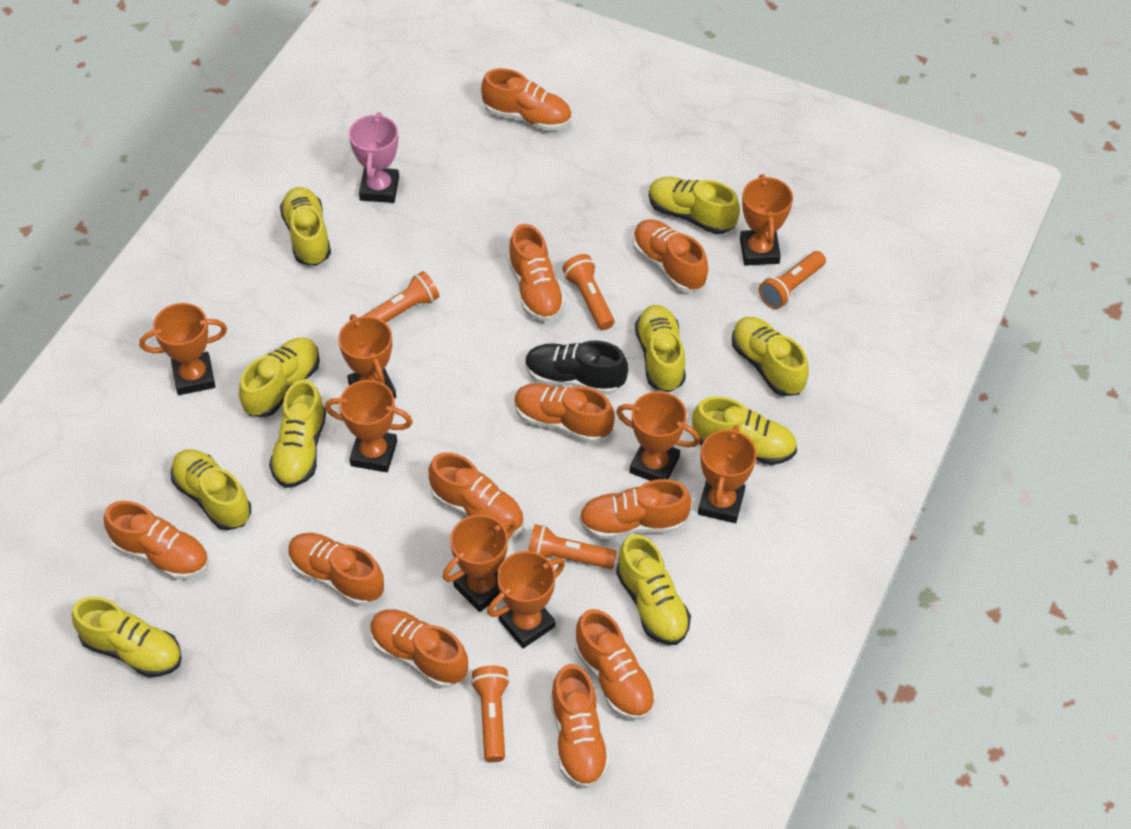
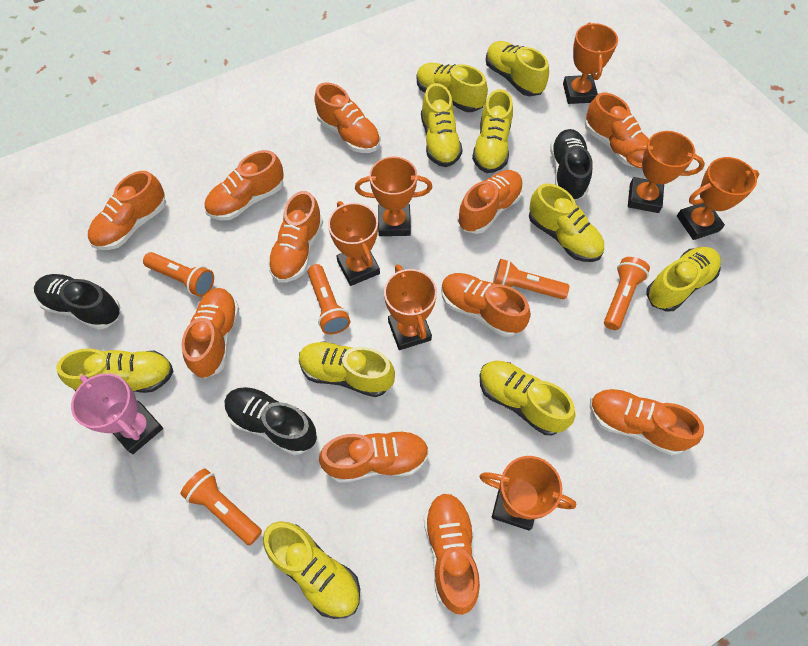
black shoe: [525,340,628,395] = 1 -> [34,274,120,330] [225,387,317,455] [550,129,593,200] = 3
orange trophy: [139,303,227,395] [325,380,413,472] [338,314,396,399] [443,515,516,612] [487,551,565,648] [616,391,700,481] [698,425,757,523] [740,174,793,266] = 8 -> [328,201,380,286] [355,156,432,236] [384,264,437,350] [480,456,577,531] [563,22,618,104] [626,131,705,213] [677,157,759,240] = 7

